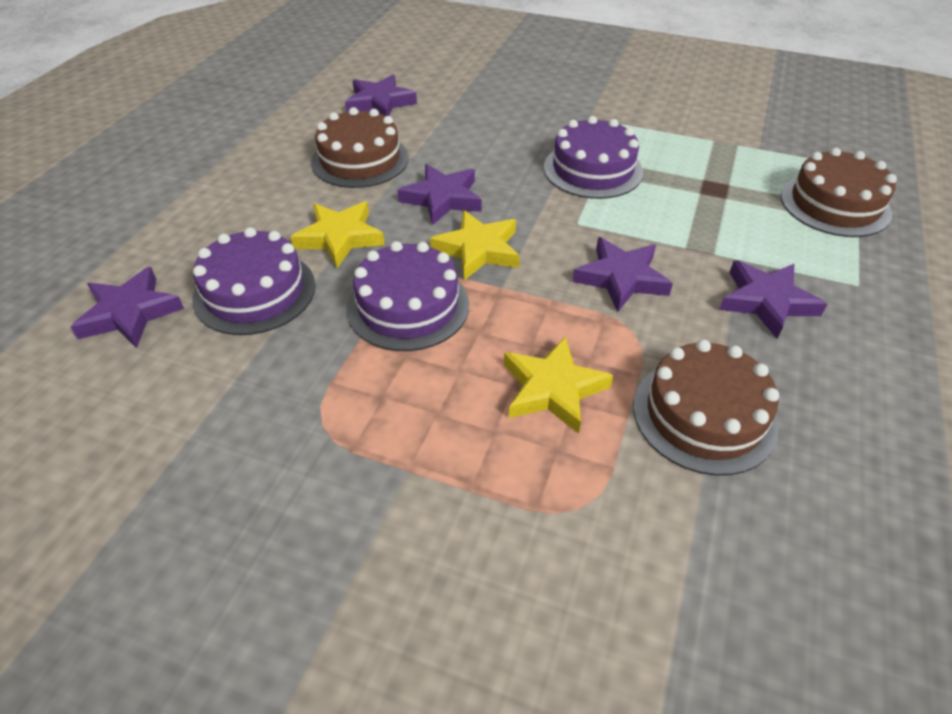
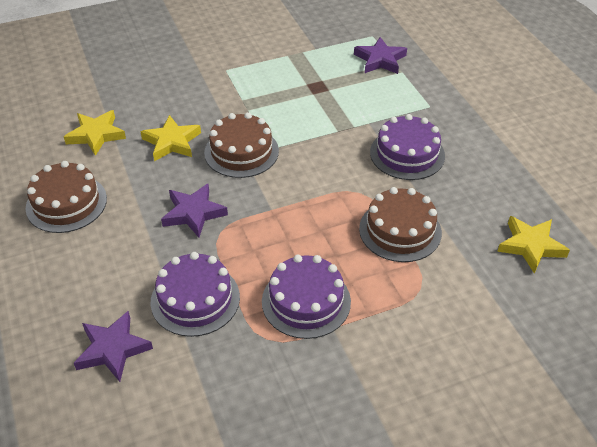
purple star: [70,267,184,348] [345,75,417,116] [397,164,481,225] [572,237,673,312] [719,260,827,339] = 5 -> [74,311,153,382] [161,184,228,237] [354,37,407,74] = 3

